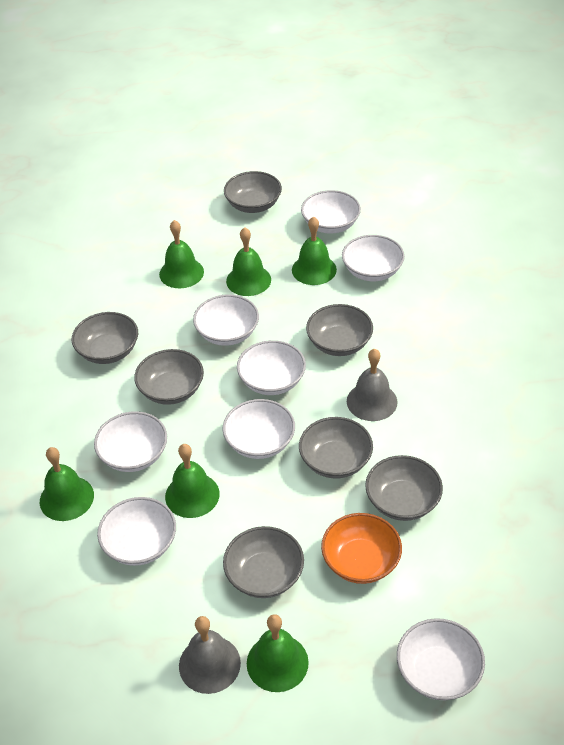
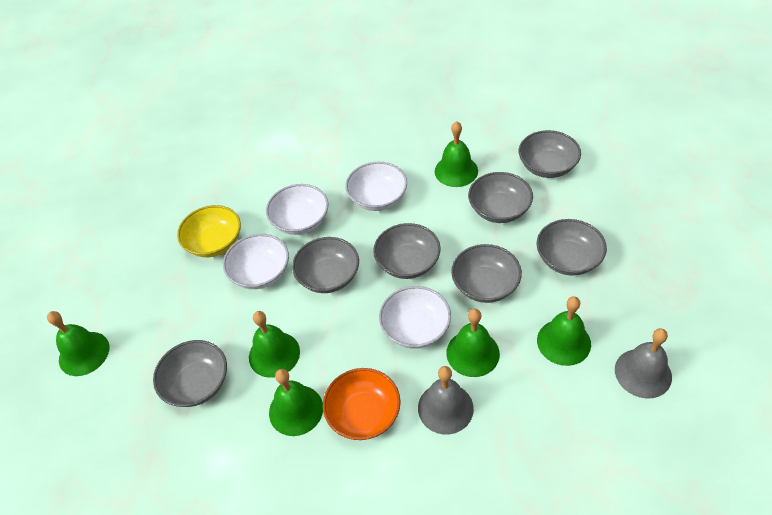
white bowl: [94,411,167,472] [97,497,176,566] [193,295,259,346] [223,399,295,459] [237,340,306,395] [301,190,361,234] [342,235,405,281] [397,618,485,700] = 8 -> [223,234,289,289] [266,184,329,235] [345,162,407,211] [379,286,451,349] = 4
yellow bowl: none = 0 -> [177,205,241,257] = 1

